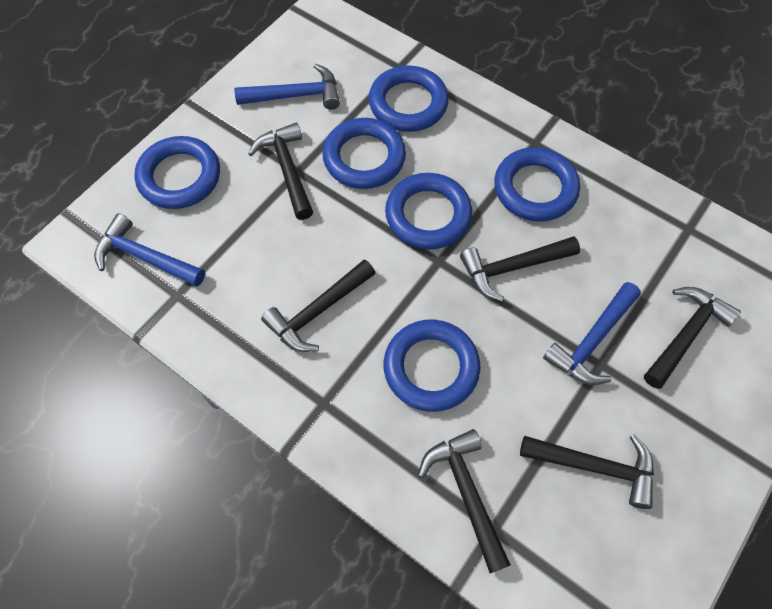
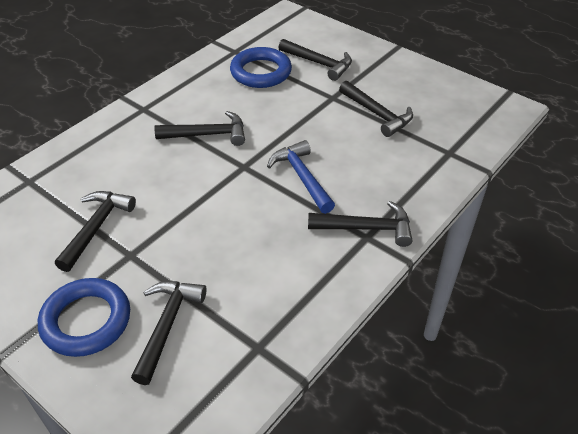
blue hammer: [94,213,205,287] [234,64,340,110] [543,282,641,385] = 3 -> [267,140,335,214] = 1
blue ring: [134,136,220,209] [322,118,406,189] [369,65,449,132] [384,320,481,412] [385,173,472,249] [494,147,580,221] = 6 -> [38,278,130,357] [230,47,292,88] = 2

